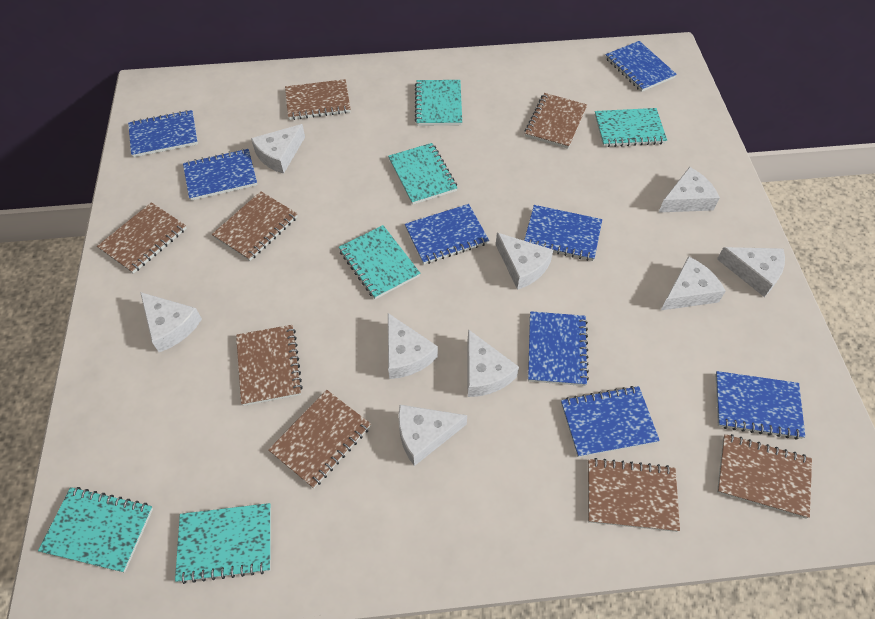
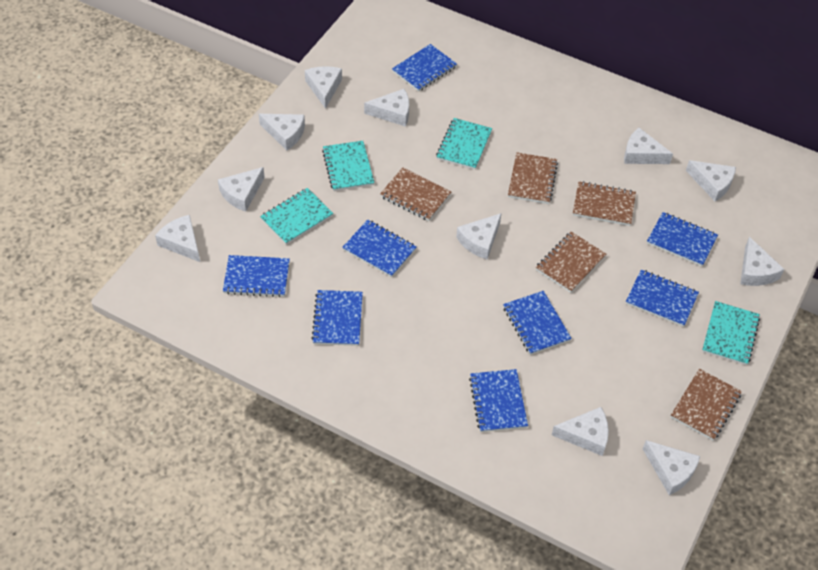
brown notebook: [97,202,187,274] [212,191,298,261] [236,325,303,406] [268,390,371,489] [285,79,351,120] [524,93,587,149] [588,458,680,532] [717,434,812,519] = 8 -> [380,168,451,221] [508,152,558,204] [536,232,606,293] [573,181,636,226] [671,369,742,440] = 5
turquoise notebook: [38,487,153,573] [175,503,271,584] [339,225,420,299] [388,143,458,205] [415,80,462,126] [595,108,667,147] = 6 -> [260,188,333,245] [322,141,374,191] [436,118,492,170] [702,301,760,365] = 4
white cheese: [140,292,202,352] [251,124,305,174] [388,313,438,379] [398,405,467,466] [468,329,519,397] [496,233,553,290] [658,167,720,213] [661,256,726,310] [717,247,785,297] = 9 -> [155,215,200,262] [218,167,265,212] [259,114,305,151] [305,66,342,109] [364,89,409,127] [456,213,501,259] [552,407,609,456] [624,128,673,164] [643,440,700,495] [686,160,736,201] [740,237,784,286] = 11

